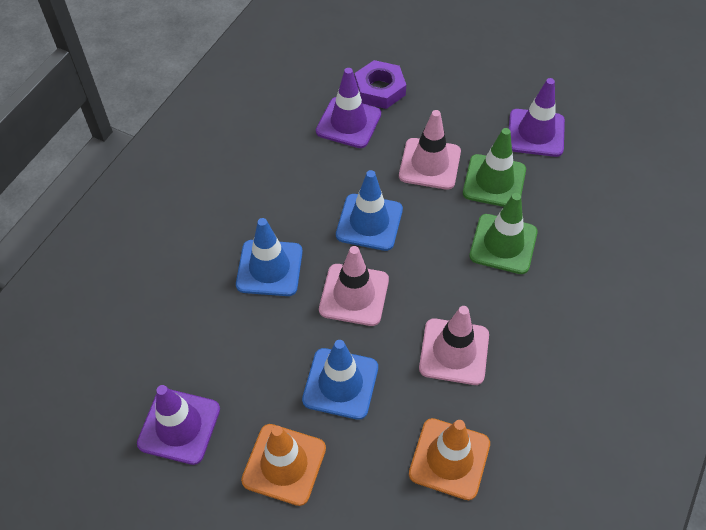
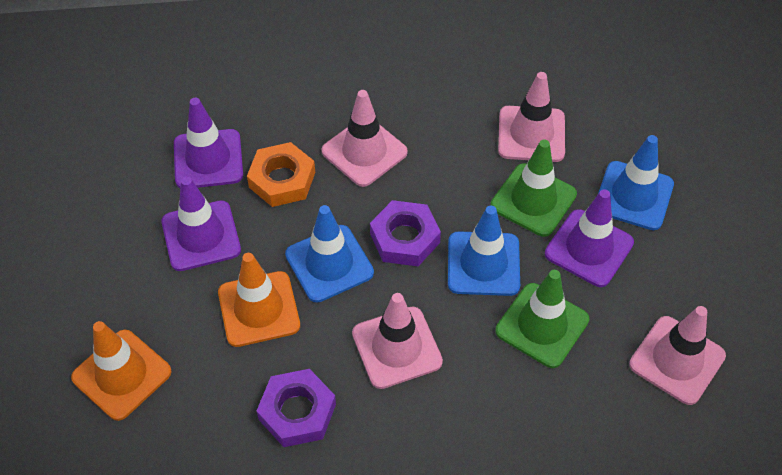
orange nut: none = 0 -> [247,142,315,207] = 1
pink traffic cone: [319,246,389,326] [399,110,461,190] [419,306,489,385] = 3 -> [321,90,408,187] [352,293,443,389] [498,72,565,162] [629,306,726,405] = 4
purple nut: [355,60,406,109] = 1 -> [257,369,336,447] [370,200,441,266] = 2

